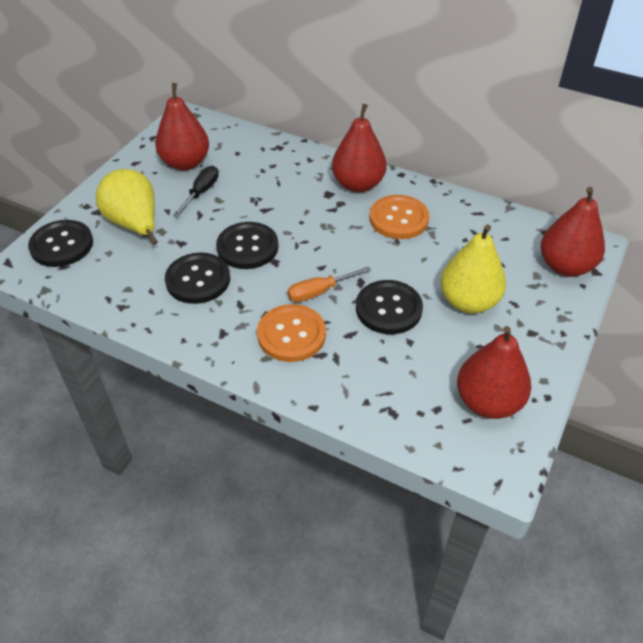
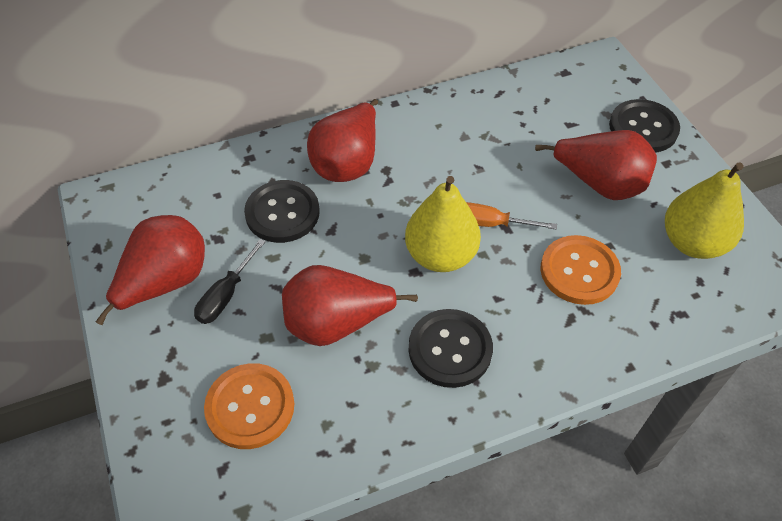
black button: [28,220,93,267] [165,252,230,304] [216,222,279,269] [356,280,423,334] = 4 -> [244,180,320,243] [409,309,493,388] [609,99,680,153] = 3

